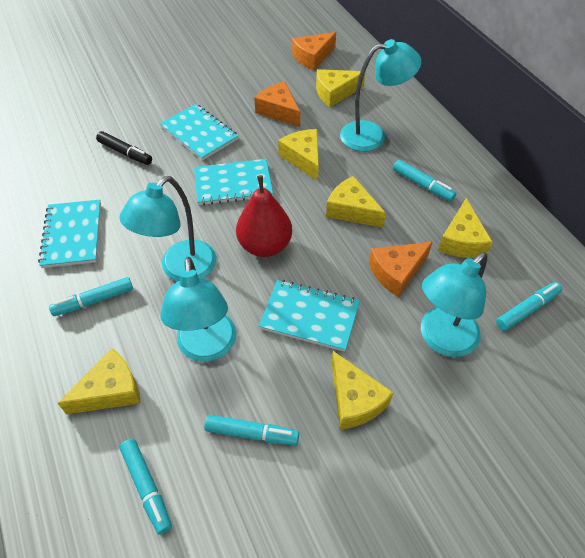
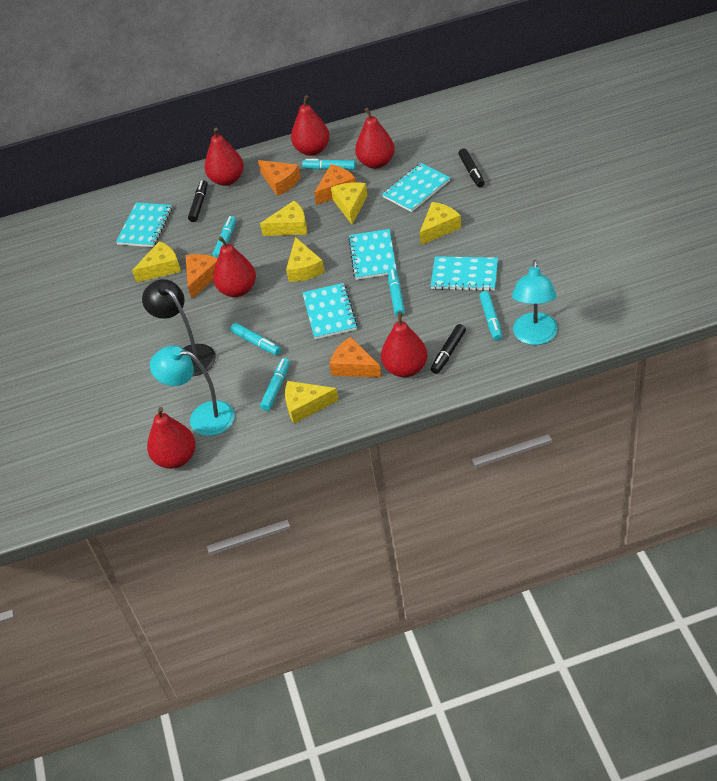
black lamp: none = 0 -> [142,279,216,376] = 1
black marker: [96,131,152,165] = 1 -> [188,180,208,222] [431,324,466,374] [458,148,485,187] = 3
orange cheese: [254,81,300,127] [292,32,336,71] [369,242,433,297] = 3 -> [185,254,218,299] [258,160,301,196] [314,164,356,205] [329,337,382,378] = 4
red pear: [236,175,292,257] = 1 -> [147,407,196,469] [205,128,244,186] [213,236,256,297] [291,95,330,156] [355,108,395,169] [381,312,427,377] = 6
turquoise lamp: [119,176,216,282] [160,257,236,362] [340,39,421,152] [421,252,487,357] = 4 -> [150,346,235,436] [512,260,558,345] = 2
turquoise marker: [49,277,133,316] [120,439,172,535] [204,415,299,445] [393,160,456,201] [496,282,562,331] = 5 -> [212,216,236,258] [230,323,281,355] [260,358,290,411] [302,159,356,170] [388,269,405,316] [479,291,502,341] = 6
turquoise notebook: [38,200,101,268] [160,104,238,161] [194,159,273,205] [259,280,360,352] = 4 -> [116,202,172,247] [302,283,357,339] [348,229,397,280] [382,163,450,212] [431,256,498,291] = 5

